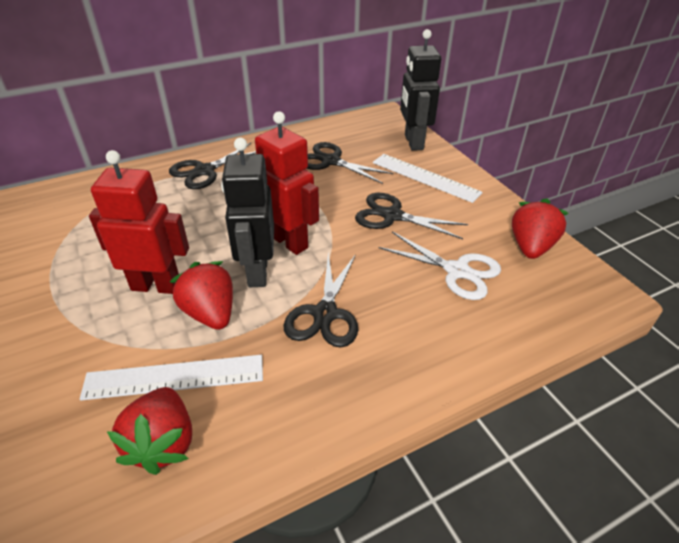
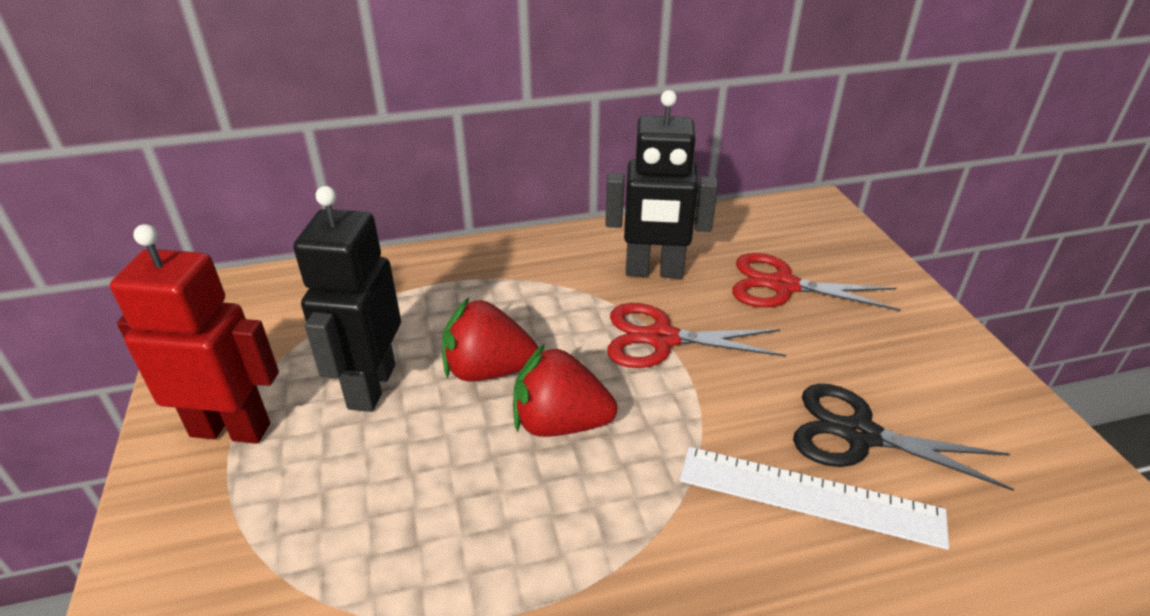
black scissors: [169,143,256,189] [283,253,358,347] [306,142,393,184] [355,193,468,239] = 4 -> [793,384,1015,491] = 1
red robot: [89,150,189,294] [255,111,319,255] = 2 -> [110,224,279,444] = 1
red scissors: none = 0 -> [607,303,786,368] [732,253,901,311] = 2
red strawberry: [107,387,192,475] [170,261,233,330] [512,198,568,259] = 3 -> [442,297,539,381] [513,344,617,437] = 2
white ruler: [80,355,263,401] [373,154,483,203] = 2 -> [680,447,949,550] = 1
white scissors: [379,232,501,300] = 1 -> none = 0

